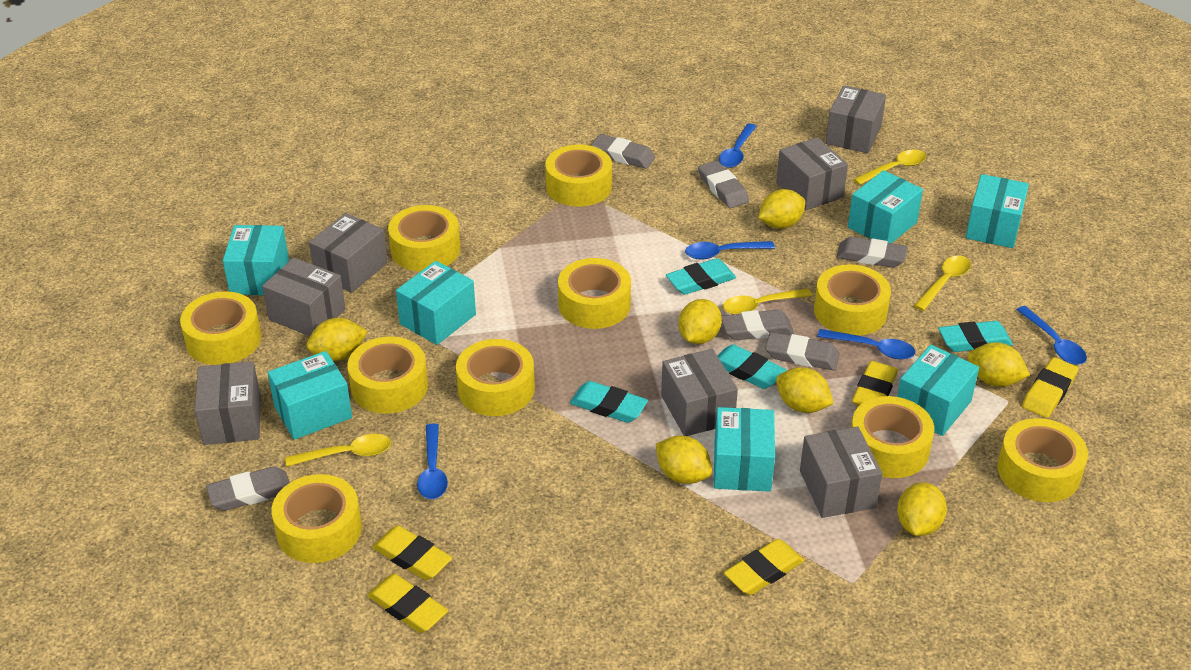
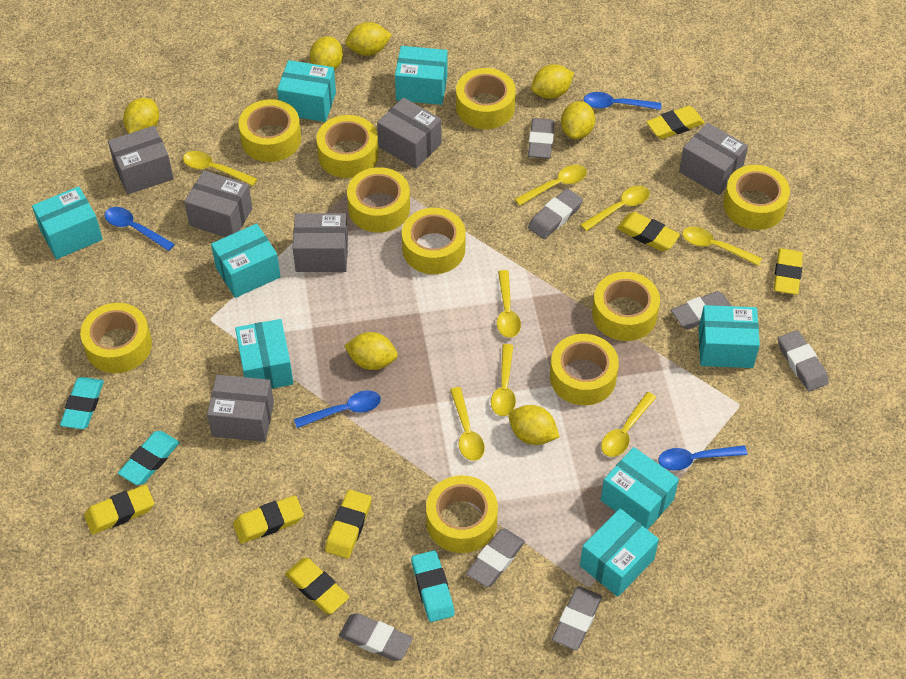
blue spoon: [417,424,448,499] [685,241,775,260] [719,123,757,168] [817,329,915,359] [1016,306,1087,365] = 5 -> [105,207,175,251] [294,390,381,428] [584,92,661,110] [658,445,747,471] = 4
grey box: [195,361,261,445] [262,258,345,336] [309,213,388,293] [661,349,738,436] [776,137,848,210] [800,427,882,518] [826,85,886,153] = 7 -> [108,126,174,195] [184,170,252,237] [207,375,274,442] [292,213,348,272] [377,97,442,169] [679,123,748,195] = 6
grey eraser: [206,466,290,511] [591,134,655,169] [698,161,749,208] [722,310,794,340] [765,332,840,370] [836,236,908,268] = 6 -> [339,613,413,661] [466,528,525,587] [528,118,555,159] [528,188,583,239] [552,586,602,650] [671,291,731,329] [778,330,829,392] = 7
turquoise box: [223,225,289,295] [268,351,352,440] [396,261,476,345] [714,407,775,492] [848,170,923,243] [897,345,979,436] [965,174,1029,248] = 7 -> [32,186,103,259] [211,223,281,298] [235,319,294,389] [277,60,336,122] [395,46,448,105] [580,509,659,597] [601,447,679,530] [699,305,760,368] = 8
turquoise eraser: [570,381,648,423] [666,258,736,295] [717,344,787,389] [938,321,1013,352] = 4 -> [60,377,104,429] [118,431,180,485] [411,550,455,622] = 3
yellow eraser: [367,574,448,633] [372,525,452,580] [724,539,804,595] [852,361,898,406] [1022,357,1078,418] = 5 -> [84,484,154,535] [233,495,304,543] [285,558,349,614] [325,490,372,559] [617,212,680,251] [646,106,705,139] [774,248,803,295] = 7
yellow spoon: [285,434,391,467] [722,288,812,314] [854,149,926,185] [914,255,971,311] = 4 -> [183,151,257,186] [450,387,485,461] [491,344,516,416] [497,270,521,338] [515,165,587,206] [580,186,649,231] [601,392,656,457] [682,226,762,266] = 8

